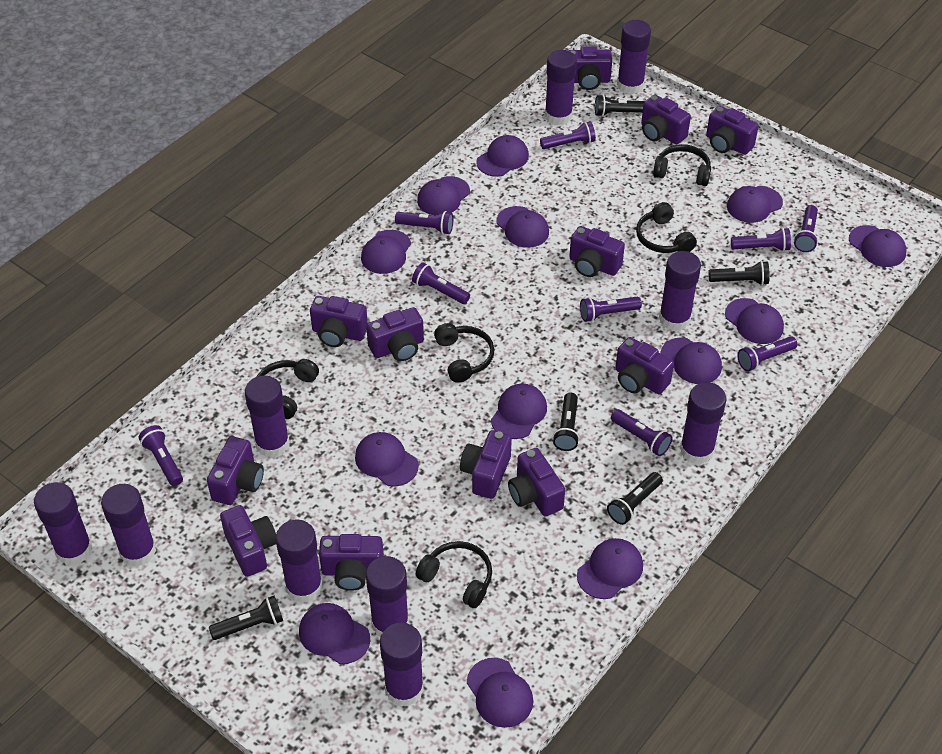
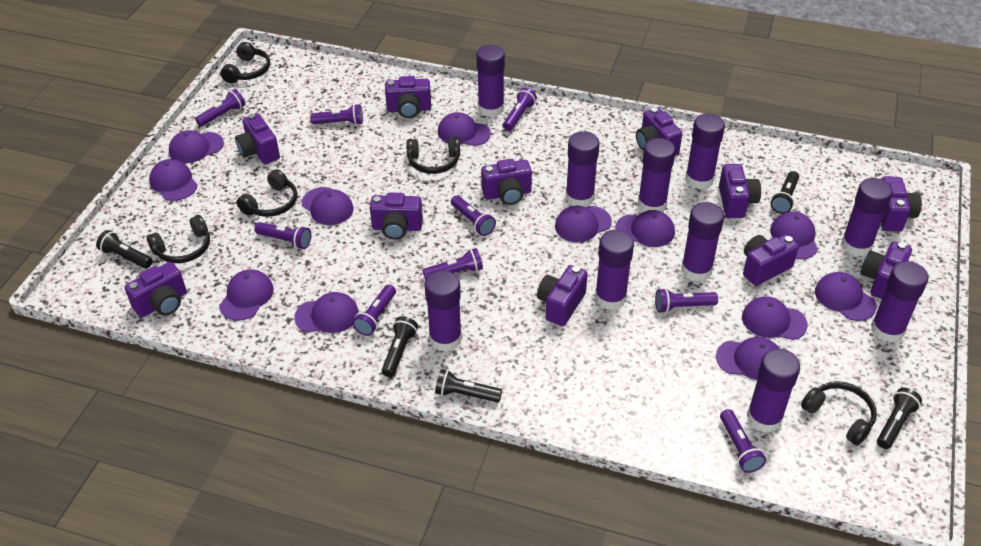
purple camera: [207,436,264,505] [220,505,276,577] [310,296,368,347] [319,534,384,591] [366,307,424,361] [460,430,512,499] [508,448,565,517] [567,46,612,90] [569,226,625,277] [615,337,674,394] [641,95,691,144] [706,106,759,155] = 12 -> [124,262,187,318] [235,113,280,164] [370,192,423,240] [385,76,431,118] [481,159,532,205] [537,265,588,326] [636,108,682,156] [719,164,761,218] [743,234,799,286] [860,241,912,299] [881,176,922,232] = 11
purple cap: [299,603,370,664] [355,432,419,487] [361,230,411,274] [417,176,470,216] [467,658,533,728] [476,135,529,177] [491,384,547,439] [496,206,549,248] [577,538,643,599] [661,337,722,384] [725,298,784,344] [727,186,783,223] [849,225,907,267] = 13 -> [149,159,198,201] [169,130,224,163] [219,269,274,321] [294,292,359,333] [302,187,353,225] [438,112,491,146] [555,206,612,242] [615,210,675,247] [716,337,779,380] [742,296,808,340] [770,211,818,259] [815,272,877,321] = 12

